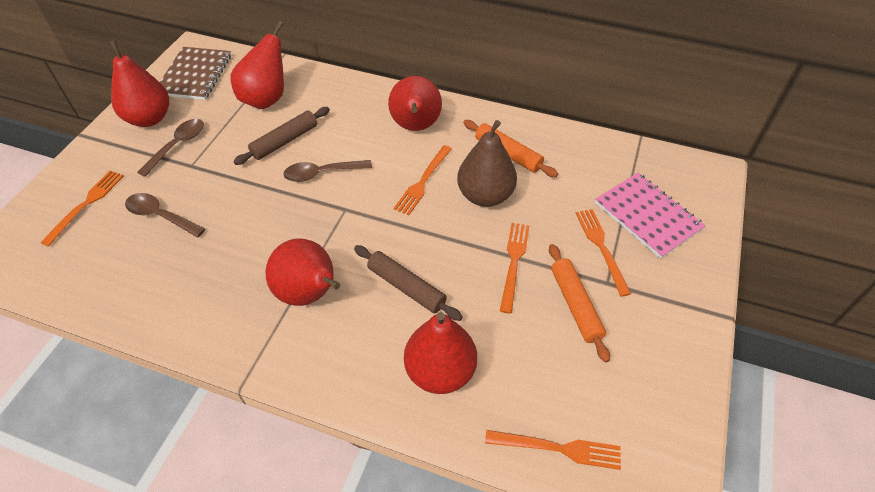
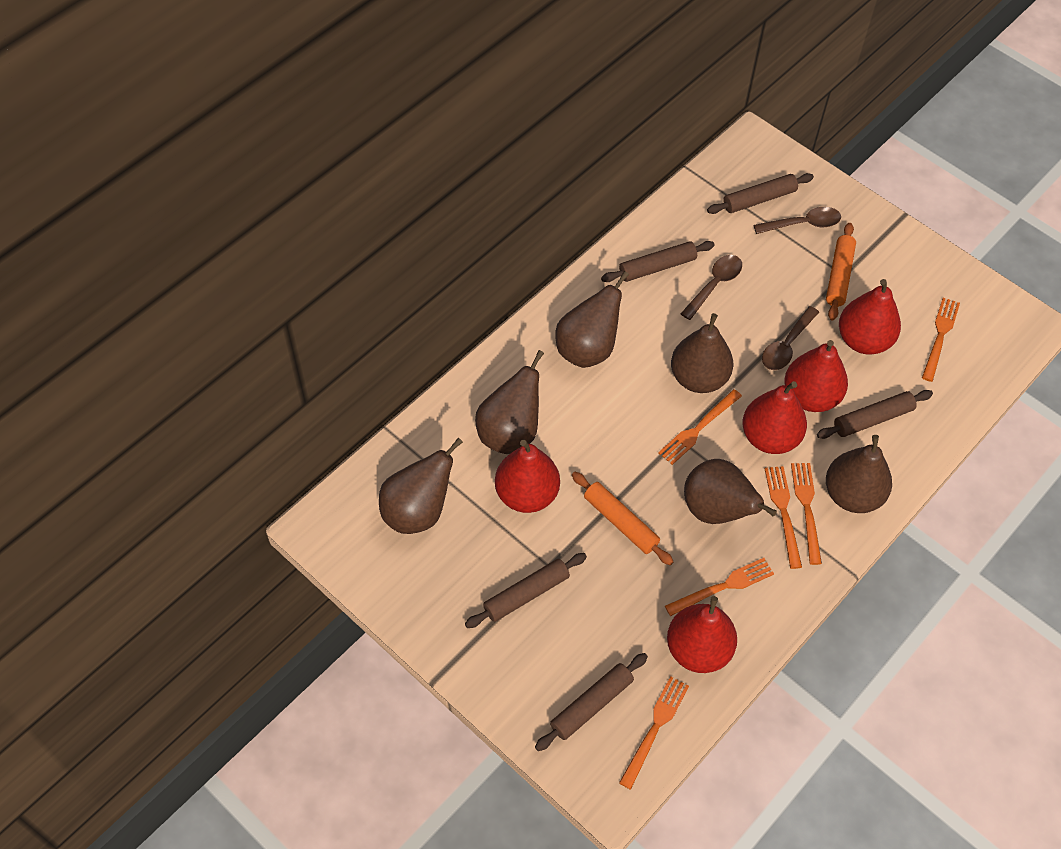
brown notebook: [160,47,231,100] = 1 -> none = 0
brown pear: [457,120,517,207] = 1 -> [379,438,463,534] [475,350,544,454] [556,271,629,368] [671,313,733,393] [684,459,777,524] [826,435,892,513] = 6
brown rolling pin: [233,107,330,165] [354,245,463,321] = 2 -> [465,553,587,628] [535,653,648,751] [601,241,715,282] [707,173,814,214] [817,390,933,439] = 5
orange fork: [40,171,124,247] [393,145,452,215] [485,430,621,470] [500,223,529,314] [576,209,631,297] = 5 -> [619,676,689,790] [658,389,742,465] [665,558,774,616] [765,466,802,569] [791,463,822,565] [922,298,960,382] = 6
pink notebook: [595,173,706,259] = 1 -> none = 0

